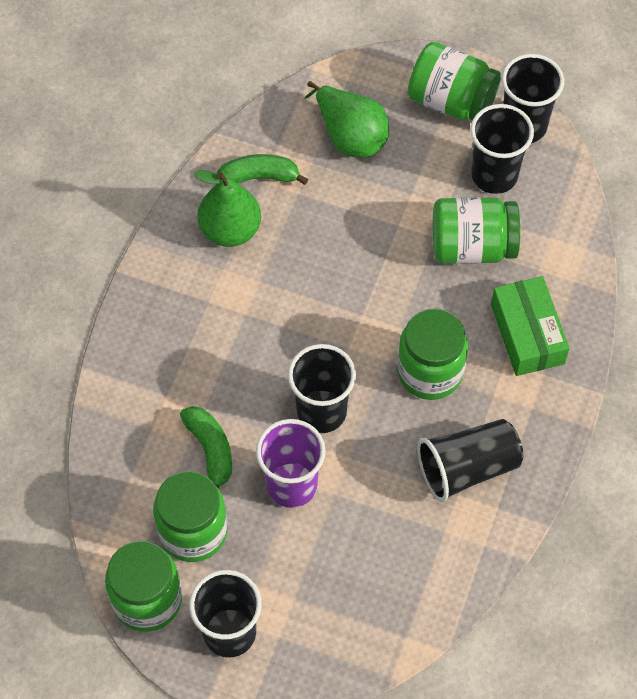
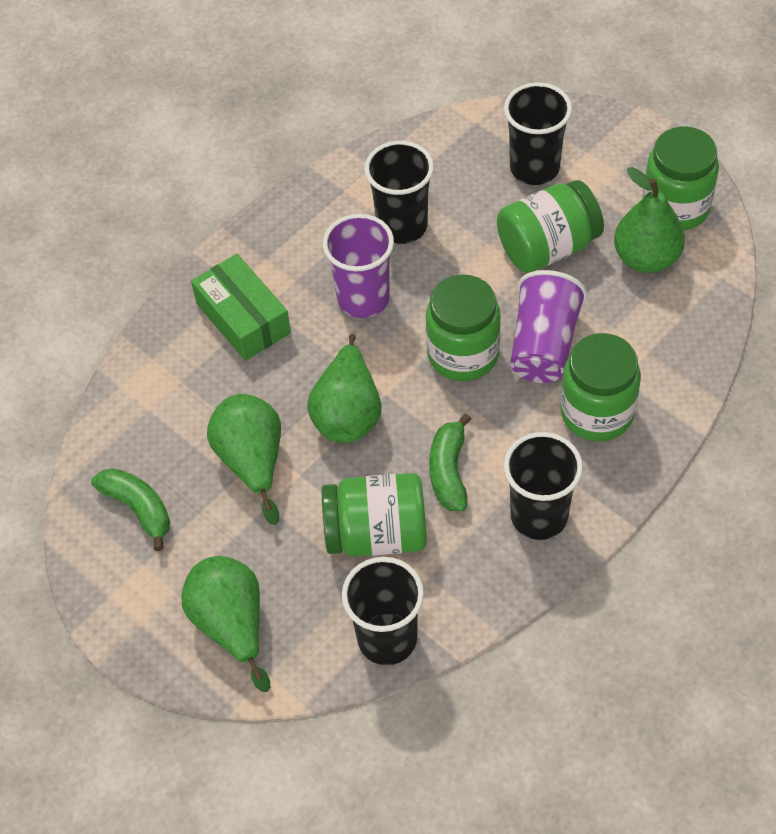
black cup: [189,570,262,658] [288,344,356,433] [417,419,523,502] [470,104,534,194] [502,54,564,143] = 5 -> [342,557,424,665] [364,141,434,244] [504,83,572,185] [504,432,583,540] = 4
green pear: [194,170,261,247] [305,81,389,158] = 2 -> [181,556,270,692] [207,394,281,525] [307,334,381,443] [614,167,685,273] = 4
purple cup: [256,419,326,508] = 1 -> [323,214,394,318] [510,270,587,383] = 2

